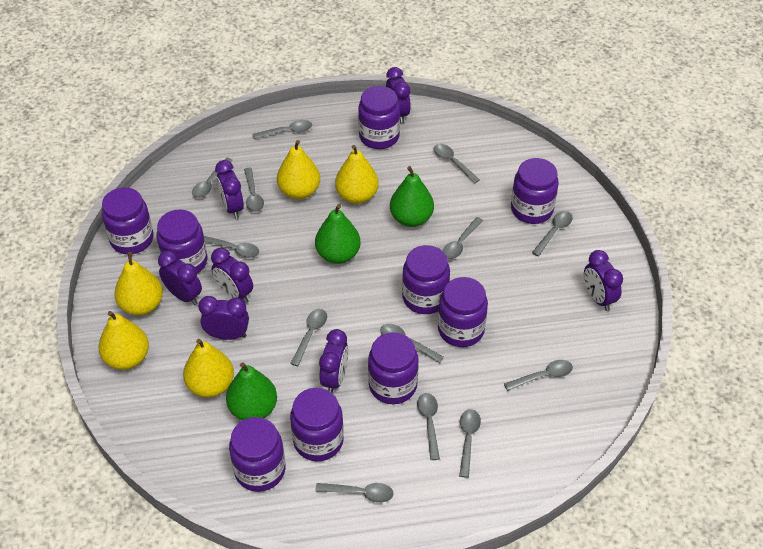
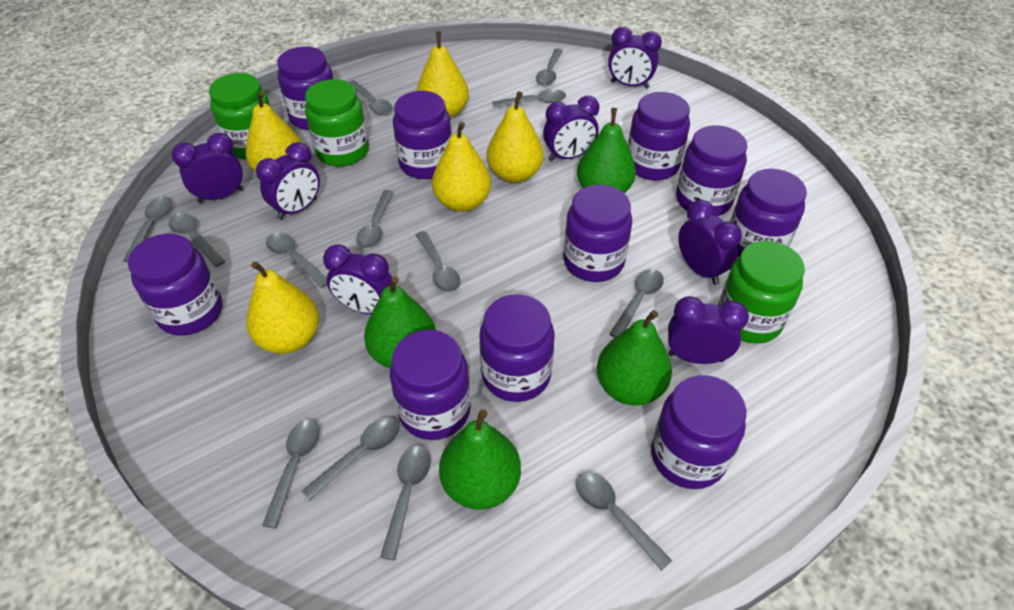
green jar: none = 0 -> [209,73,271,160] [305,79,369,167] [718,241,805,344] = 3
green pear: [226,362,277,420] [315,204,361,264] [390,166,434,227] = 3 -> [364,276,436,368] [439,409,521,510] [577,108,636,193] [597,310,672,405] = 4
purple jar: [102,187,153,254] [157,210,208,274] [229,417,285,492] [290,388,344,461] [358,86,400,149] [368,332,419,404] [402,245,450,314] [438,277,488,347] [511,158,559,224] = 9 -> [128,234,222,336] [277,46,333,130] [390,330,471,440] [393,91,452,179] [479,294,555,402] [563,185,632,282] [628,92,690,181] [651,375,746,489] [676,125,747,216] [730,169,807,257] = 10

